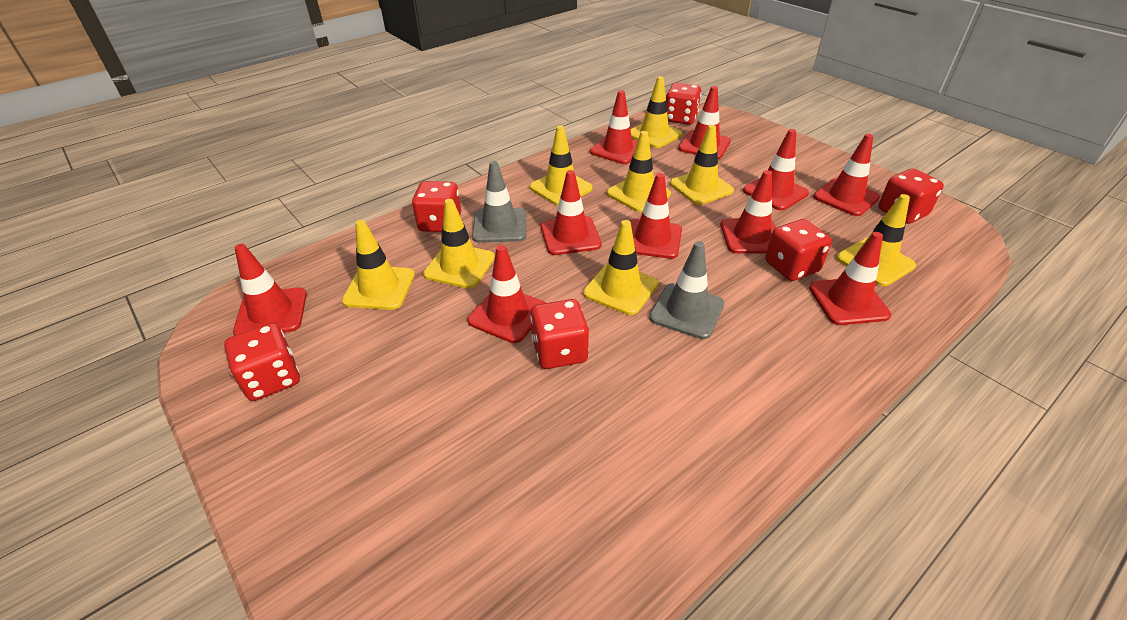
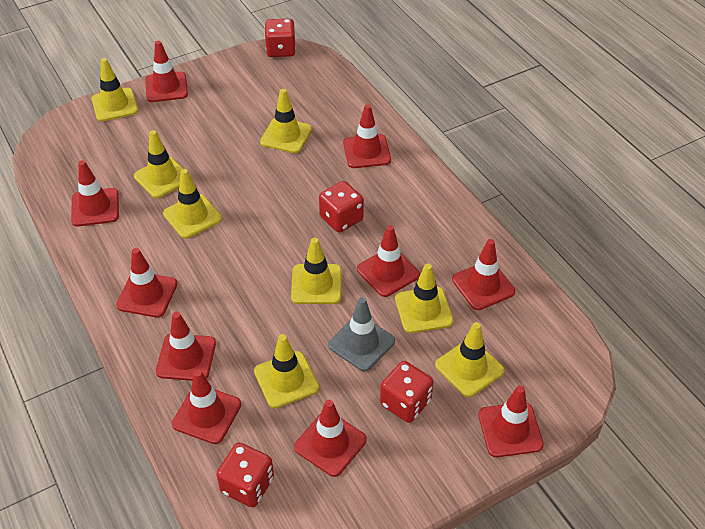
grey traffic cone: [472,161,526,243] [649,241,725,339] = 2 -> [328,297,395,371] = 1
red dice: [224,323,300,401] [412,181,461,232] [530,299,589,369] [666,83,701,125] [765,219,832,281] [878,168,944,224] = 6 -> [216,442,274,507] [265,19,296,57] [319,181,364,233] [380,361,434,423] = 4

